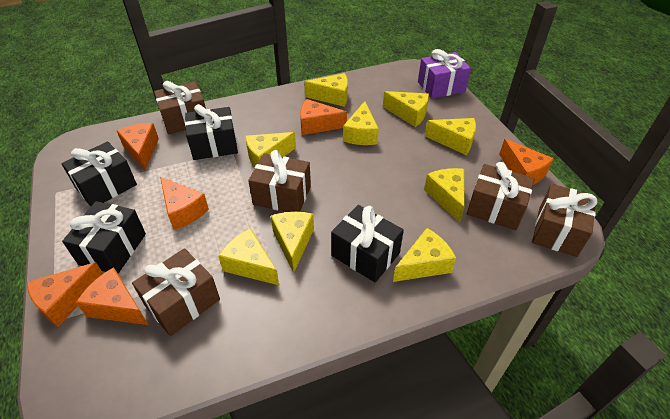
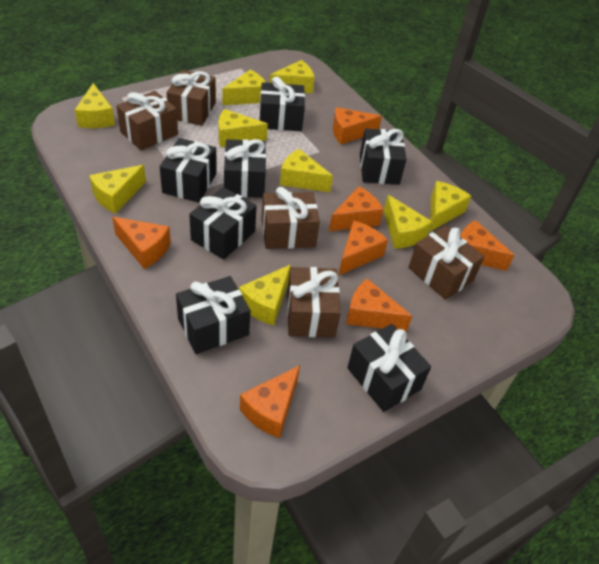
black gift: [61,141,137,206] [62,201,146,274] [185,104,238,160] [331,205,404,282] = 4 -> [160,138,217,203] [176,276,250,354] [189,187,257,260] [224,139,266,198] [259,76,305,131] [347,324,431,412] [360,128,407,185] = 7
orange cheese: [27,262,103,327] [76,267,148,325] [117,123,159,170] [160,177,209,230] [300,99,347,135] [499,139,554,185] = 6 -> [112,217,171,269] [240,365,300,438] [329,186,384,231] [333,107,382,144] [338,220,388,276] [346,278,412,332] [460,220,515,271] = 7
purple gift: [418,49,471,99] = 1 -> none = 0

